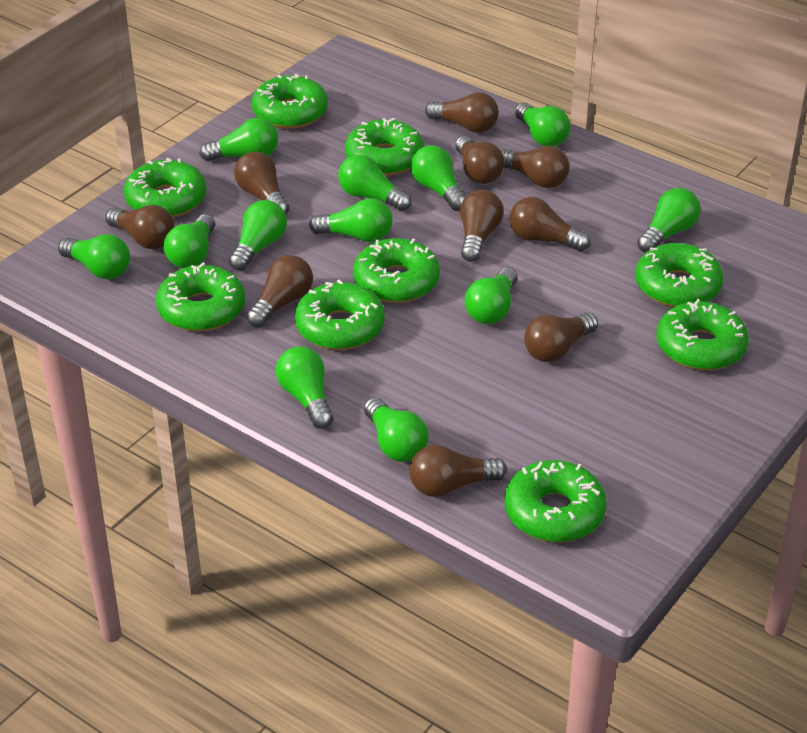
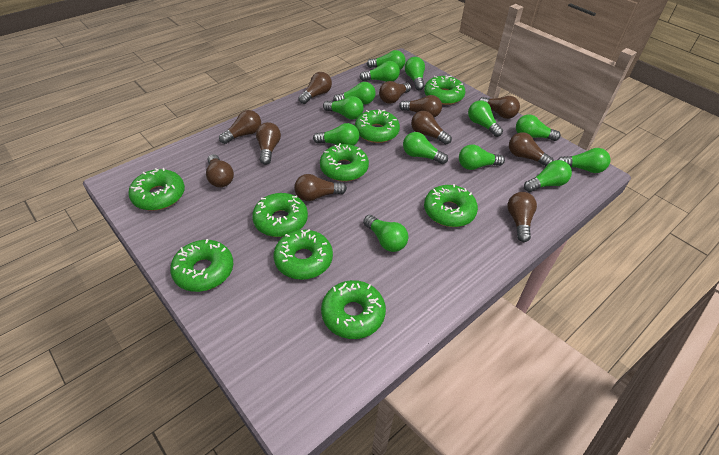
brown light bulb: [105,205,175,249] [234,151,289,214] [247,255,313,327] [409,445,507,497] [425,92,499,133] [455,136,505,184] [460,190,504,262] [501,146,570,188] [510,197,591,251] [524,313,598,362] = 10 -> [206,154,234,187] [219,110,261,144] [256,122,281,165] [294,174,347,201] [298,72,332,104] [379,81,411,104] [399,95,442,117] [411,111,452,145] [479,96,520,119] [508,192,537,242] [509,132,554,167] = 11
green light bulb: [58,234,130,279] [164,214,215,268] [199,118,278,161] [229,200,287,271] [276,347,333,429] [309,198,392,242] [338,154,412,211] [364,397,429,462] [411,145,466,211] [465,268,517,324] [515,103,570,147] [637,188,700,253] = 12 -> [313,123,359,146] [323,96,364,119] [333,82,376,104] [360,61,400,82] [363,215,408,252] [367,50,405,70] [403,132,448,164] [405,57,425,90] [459,144,505,170] [468,100,503,137] [516,115,561,141] [524,160,572,192] [558,148,611,173] = 13

